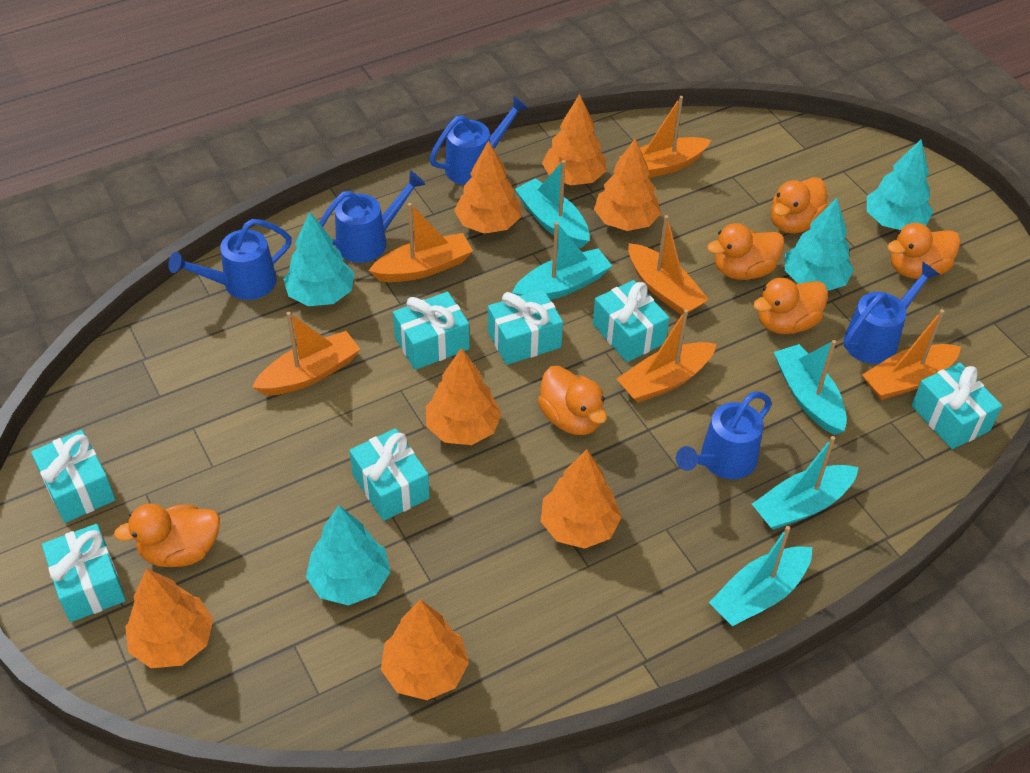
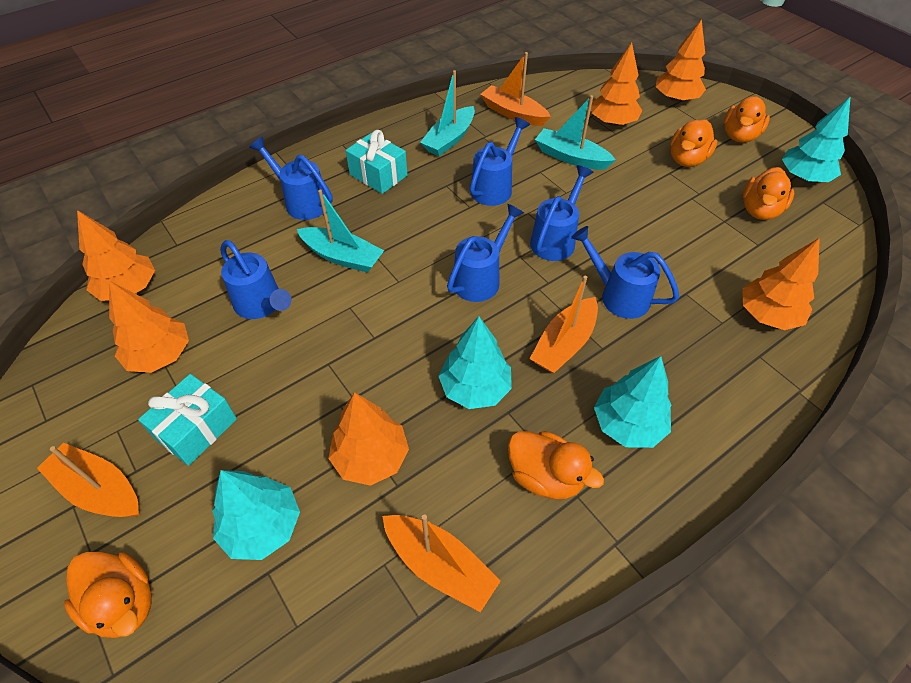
blue watering can: [168,219,292,300] [319,171,426,263] [429,96,528,185] [676,391,772,479] [844,262,940,364] = 5 -> [220,240,291,319] [249,137,333,220] [447,204,524,302] [470,117,530,206] [530,165,594,261] [571,226,679,319] = 6
orange boat: [252,312,360,395] [368,203,473,282] [617,309,716,403] [619,96,711,178] [628,215,709,315] [862,309,961,400] = 6 -> [37,443,139,517] [382,515,501,612] [480,52,551,126] [530,276,598,373] = 4
orange duck: [114,504,220,567] [538,366,607,435] [707,223,785,280] [753,278,828,334] [771,177,829,234] [887,223,960,279] = 6 -> [64,552,152,638] [508,431,604,499] [670,120,717,167] [724,96,770,143] [743,167,794,220] = 5
orange tree: [125,568,213,668] [381,599,469,700] [426,348,502,445] [454,140,521,234] [541,449,622,549] [542,94,607,185] [594,138,661,231] = 7 -> [77,210,155,301] [109,281,189,373] [328,392,409,486] [591,42,642,126] [656,19,706,102] [742,238,820,330] = 6
turquoise boat: [512,222,612,300] [515,160,590,248] [709,526,812,626] [752,436,859,530] [774,340,847,435] = 5 -> [297,189,384,273] [420,70,475,156] [535,95,616,170] = 3
turquoise gift: [31,430,116,523] [42,524,126,622] [349,428,430,521] [393,292,470,370] [488,289,563,365] [593,280,669,362] [912,363,1002,449] = 7 -> [138,374,237,466] [345,130,407,194] = 2

